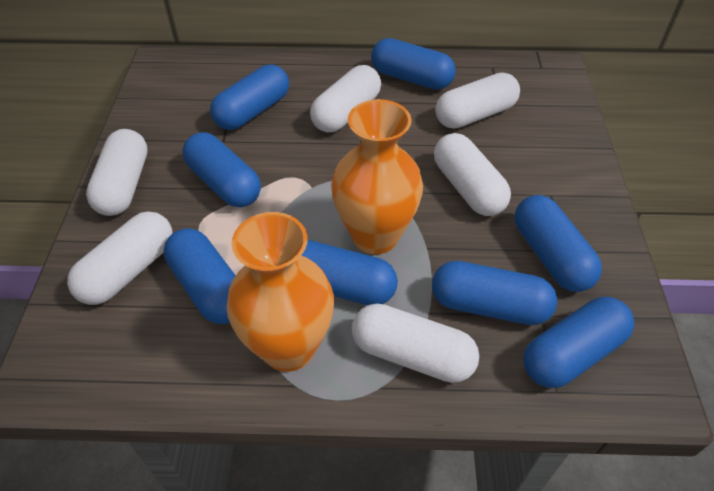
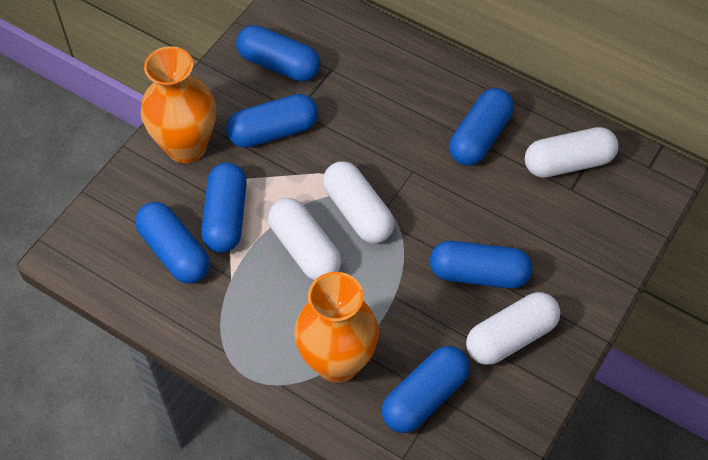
blue capsule: [164,228,236,324] [182,132,261,208] [210,64,289,130] [302,240,398,305] [371,38,456,90] [432,261,557,325] [515,195,602,292] [523,297,634,388] = 8 -> [135,202,210,284] [201,162,247,253] [226,94,318,148] [236,25,320,81] [382,346,470,433] [430,241,532,289] [449,88,514,166] = 7
white capsule: [67,211,173,305] [86,129,148,216] [310,65,381,132] [352,303,479,383] [434,133,511,216] [435,73,520,129] = 6 -> [268,198,341,280] [323,161,394,243] [466,292,560,365] [525,127,619,178] = 4

